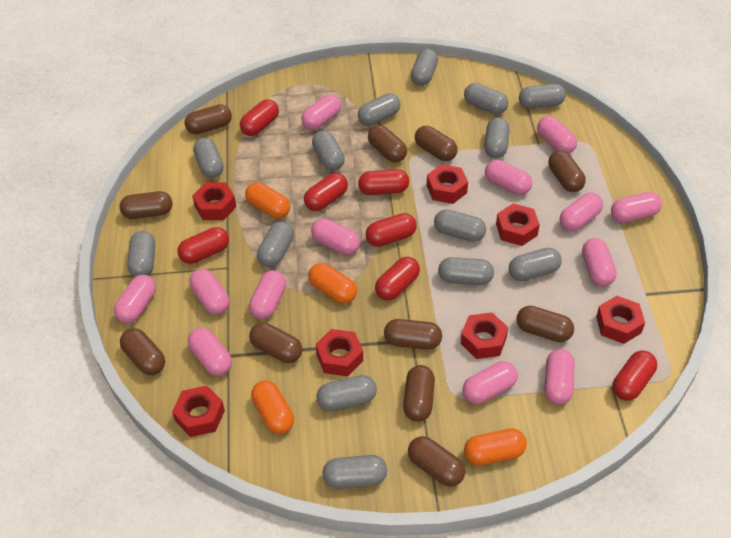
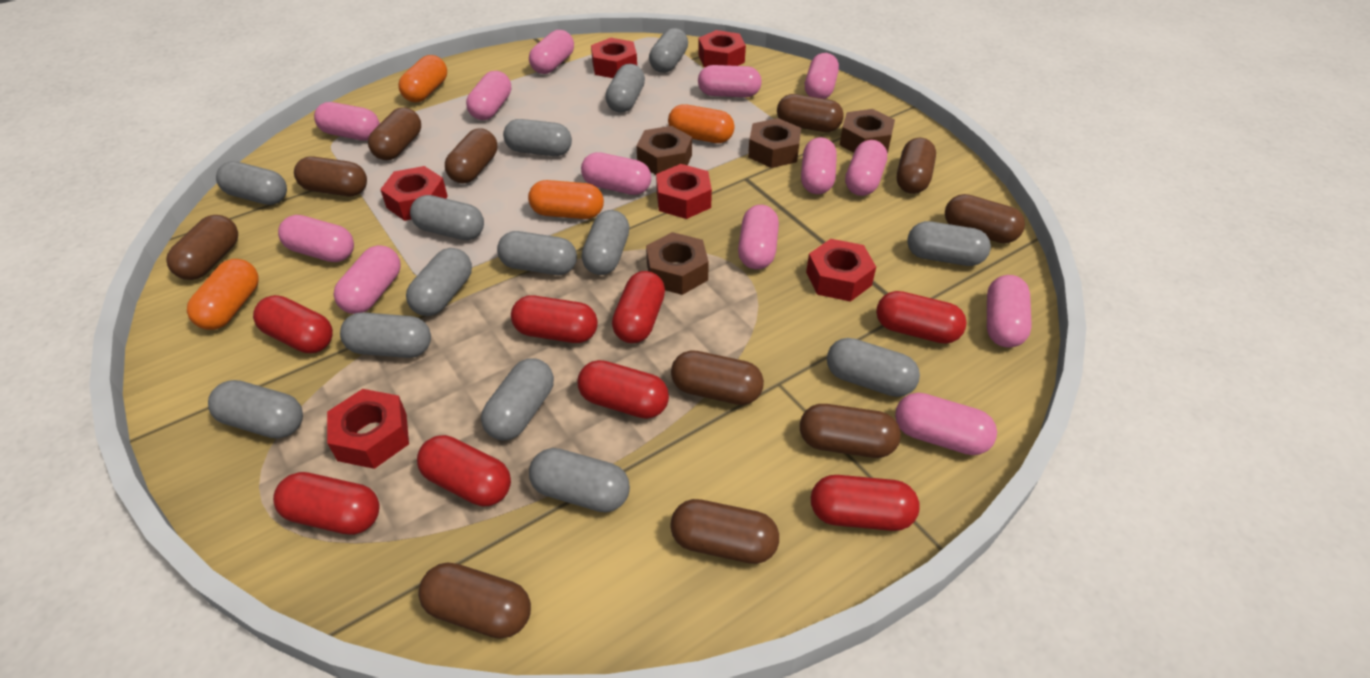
brown nut: none = 0 -> [637,126,692,175] [646,232,709,295] [748,118,801,168] [840,109,895,153] = 4
red capsule: [177,227,229,264] [240,99,279,136] [304,173,348,211] [358,169,409,195] [366,213,417,247] [375,257,420,300] [613,351,657,401] = 7 -> [253,295,333,353] [273,472,380,535] [417,435,511,507] [511,296,598,343] [578,360,669,419] [612,271,665,343] [811,475,920,531] [876,291,967,344] = 8
red nut: [172,385,225,437] [192,183,236,220] [316,329,363,376] [427,164,468,204] [460,312,508,359] [496,203,540,246] [596,296,645,344] = 7 -> [327,389,409,469] [380,166,448,221] [591,38,637,78] [656,164,712,219] [698,30,746,67] [806,239,876,302] = 6

